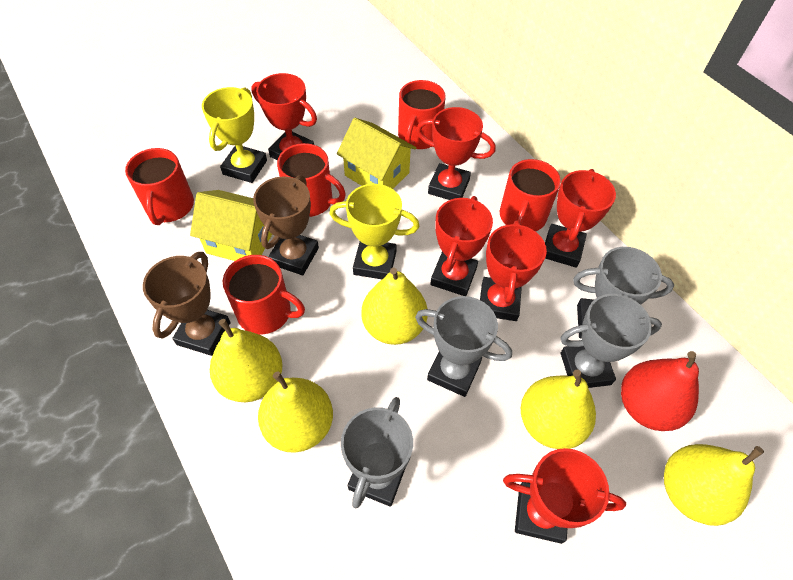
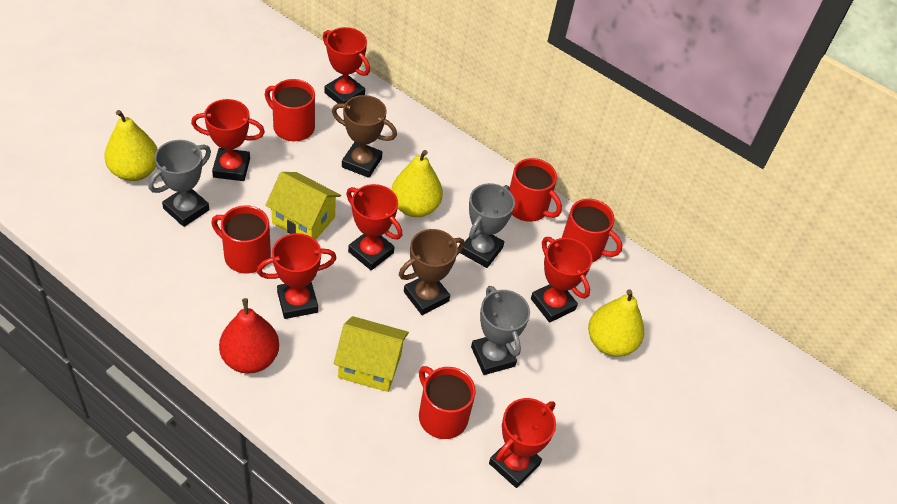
grey trophy: [341,397,413,508] [415,296,512,397] [561,294,662,388] [573,247,674,339] = 4 -> [149,140,211,227] [460,183,515,268] [471,286,530,375] = 3
yellow pear: [210,319,282,402] [258,371,333,453] [361,268,428,345] [521,370,596,449] [664,444,764,526] = 5 -> [104,110,157,181] [391,150,443,217] [588,289,644,357] = 3
yellow trophy: [202,87,267,183] [329,184,419,279] = 2 -> none = 0

